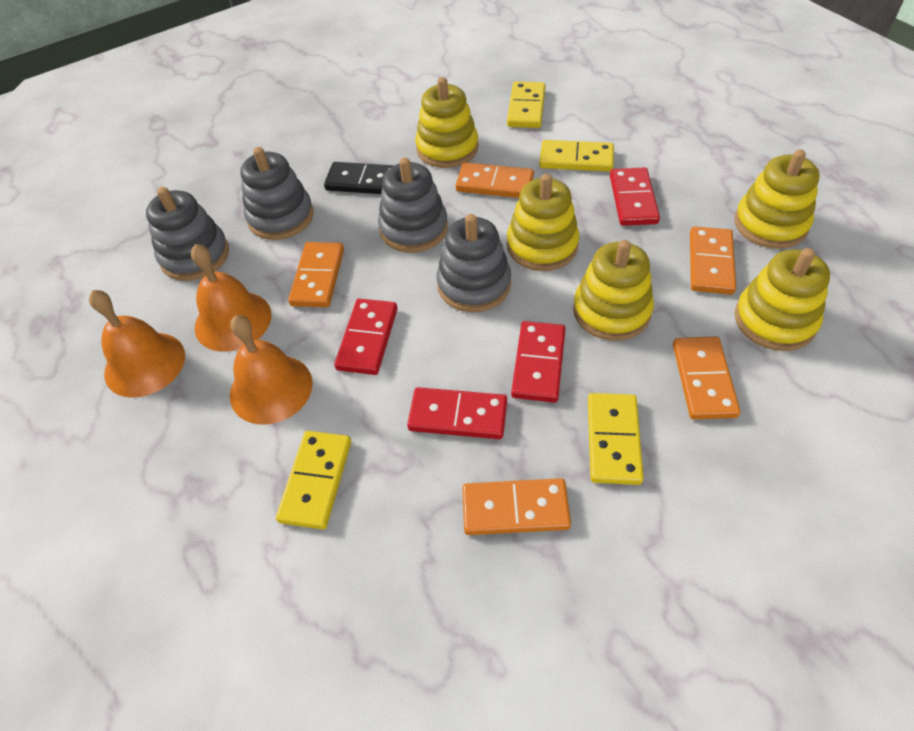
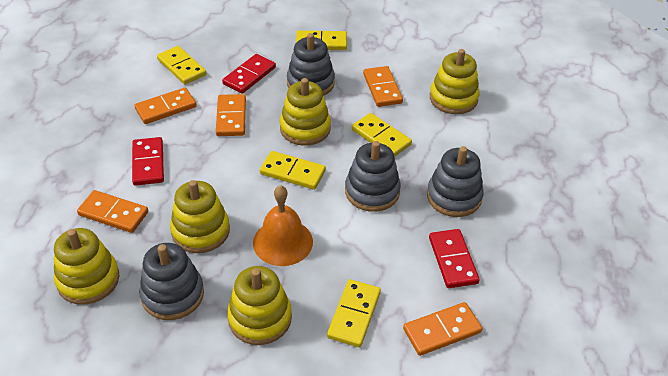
black domino: [324,162,394,194] = 1 -> none = 0
orange bell: [89,290,185,398] [191,244,271,352] [230,315,313,425] = 3 -> [253,185,313,266] = 1
red domino: [334,298,398,375] [407,387,507,439] [511,321,565,403] [610,168,660,226] = 4 -> [132,137,164,186] [222,54,276,94] [429,229,480,288] = 3
yellow domino: [276,431,351,530] [507,82,546,128] [540,140,614,172] [588,393,644,485] = 4 -> [157,46,207,85] [260,151,326,190] [296,30,347,50] [327,279,381,347] [352,113,412,157] = 5

